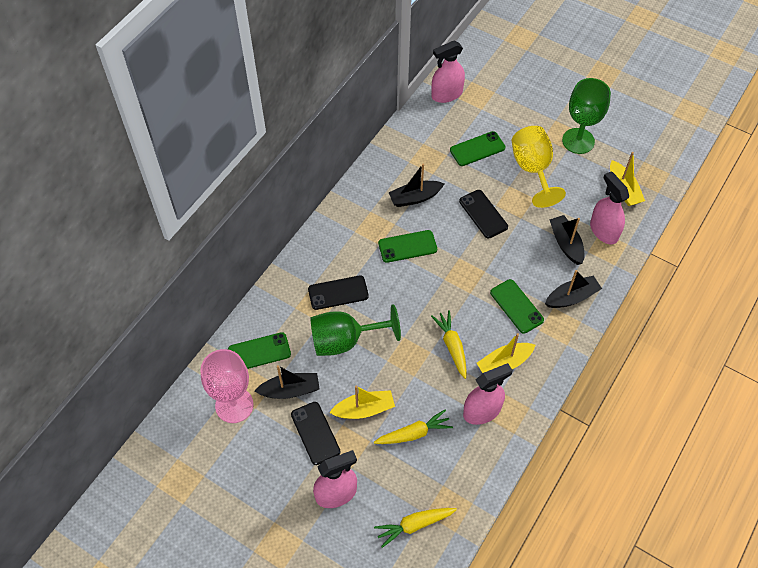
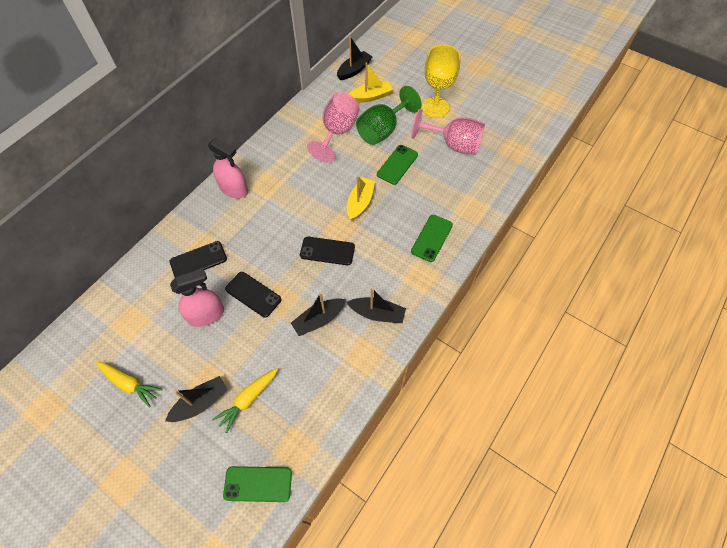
green goblet: [311,304,401,356] [562,78,611,154] = 2 -> [356,86,422,145] = 1
green phone: [228,332,291,369] [378,230,437,263] [450,131,505,166] [490,279,544,334] = 4 -> [223,466,292,502] [377,145,418,185] [411,215,453,262] = 3
pink goblet: [201,349,253,423] = 1 -> [307,92,360,162] [411,109,485,155] = 2
pink spray bottle: [313,450,357,508] [431,41,465,103] [463,363,513,425] [590,171,629,244] = 4 -> [170,269,224,327] [208,138,248,198] = 2
yellow boat: [329,386,395,419] [477,333,535,373] [610,152,645,206] = 3 -> [347,176,375,221] [349,62,393,103] = 2
yellow carrot: [374,410,453,444] [374,508,457,548] [431,310,467,379] = 3 -> [96,362,163,408] [212,368,278,433] = 2

